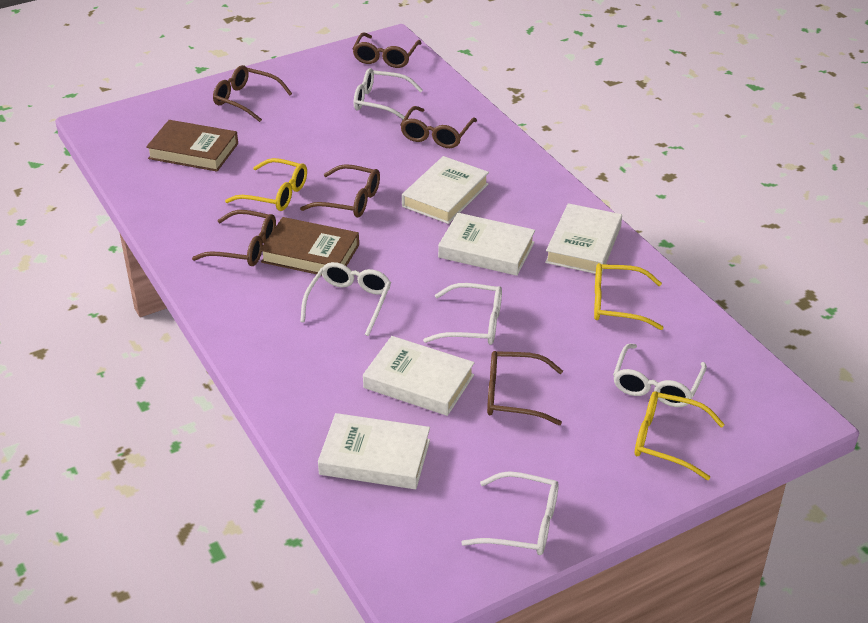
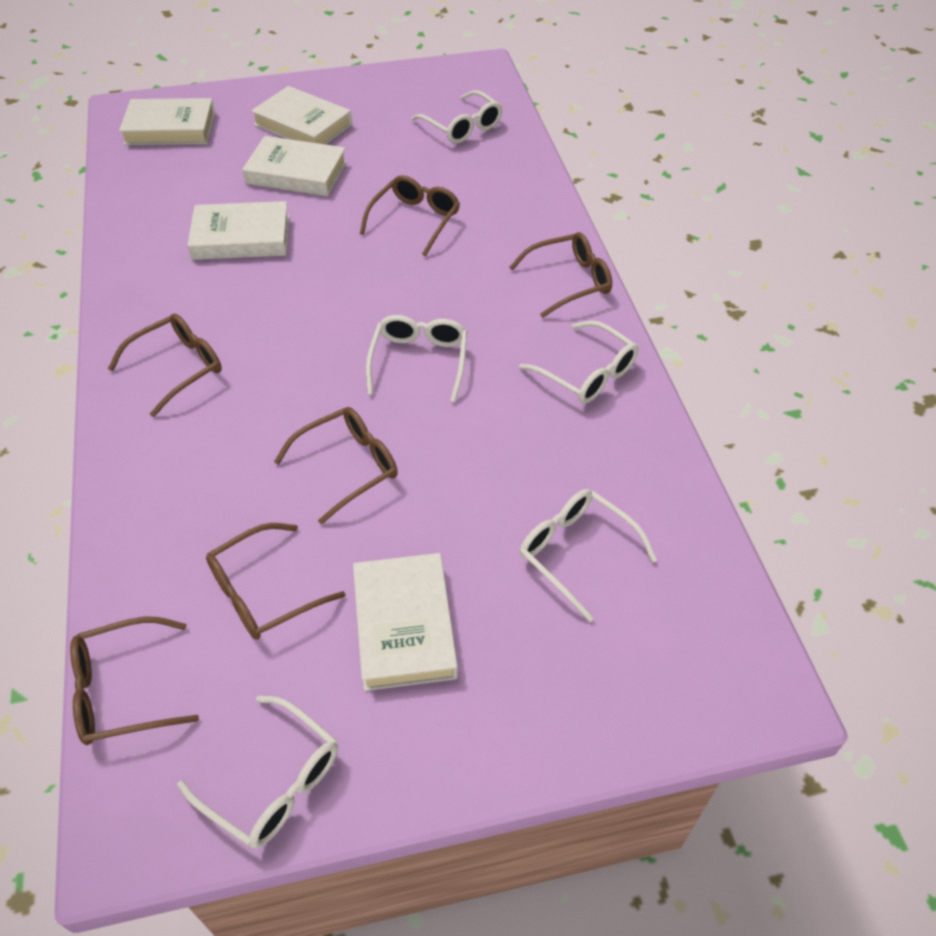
brown book: [146,120,238,172] [260,217,359,275] = 2 -> none = 0
yellow glasses: [225,158,307,211] [594,263,664,330] [635,391,725,480] = 3 -> none = 0

